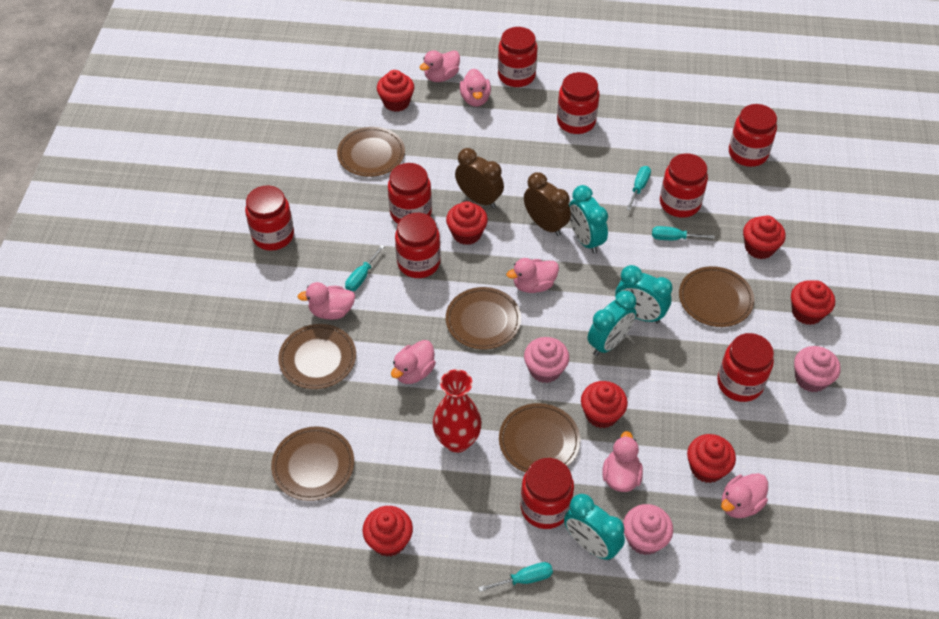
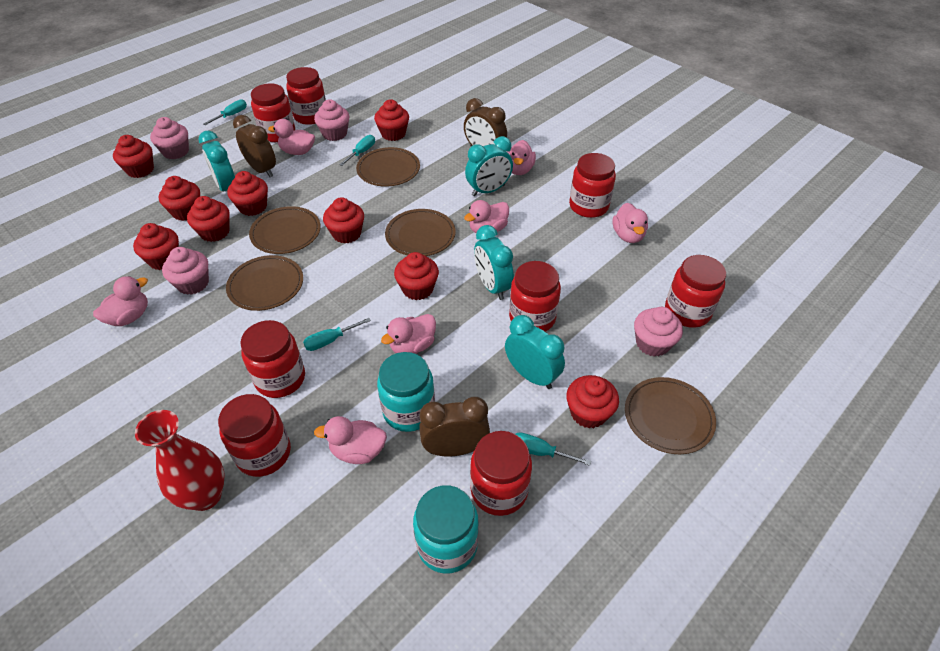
brown clock: [455,148,504,208] [524,172,571,236] = 2 -> [233,115,276,177] [419,397,490,456] [464,98,507,146] = 3
brown plate: [271,426,354,501] [278,324,356,389] [337,127,405,177] [446,287,521,349] [499,403,580,473] [679,266,754,327] = 6 -> [226,255,303,311] [249,206,321,254] [356,147,420,187] [385,209,456,256] [625,377,716,454] = 5
pink cupcake: [524,337,569,383] [623,504,673,555] [794,346,841,393] = 3 -> [150,117,189,159] [162,247,209,295] [314,99,349,141] [634,307,683,357] = 4
red cupcake: [362,506,413,557] [377,70,414,112] [446,201,488,245] [581,381,628,428] [687,434,736,483] [743,216,786,259] [791,280,835,325] = 7 -> [113,135,154,178] [133,223,179,270] [159,176,200,221] [187,196,230,242] [227,171,268,216] [323,197,364,243] [374,99,409,141] [394,252,439,300] [566,375,619,428] = 9
red jar: [245,185,294,251] [388,163,432,224] [395,213,441,278] [498,27,537,87] [520,458,574,529] [557,72,599,134] [660,153,708,218] [717,333,774,402] [729,104,777,167] = 9 -> [218,394,291,477] [240,320,305,398] [251,83,295,142] [286,67,326,125] [470,431,532,516] [509,261,561,332] [569,153,616,218] [665,255,726,328] = 8
turquoise jar: none = 0 -> [377,352,435,432] [413,485,479,574] = 2

